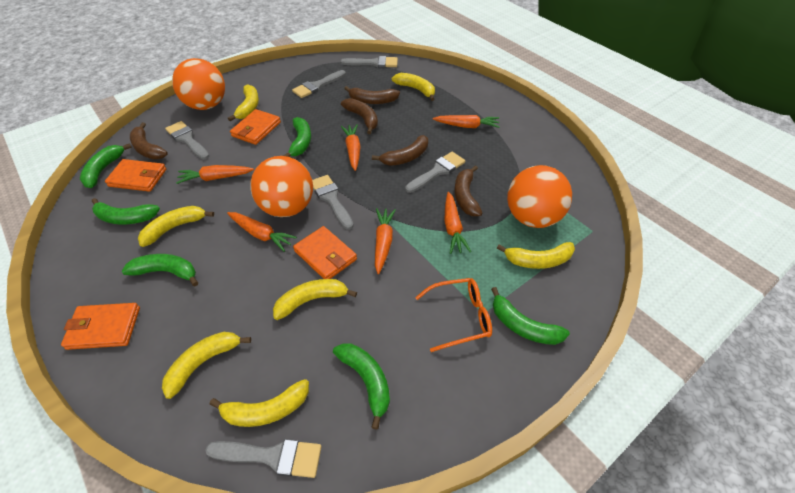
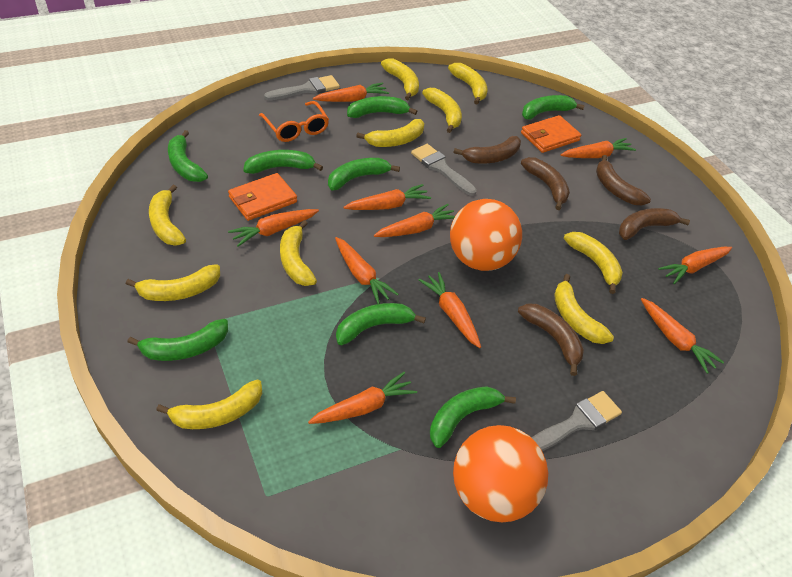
green banana: [80,143,132,188] [92,198,160,225] [122,254,198,286] [283,117,311,157] [333,343,390,430] [491,287,570,345] = 6 -> [128,319,228,361] [168,130,208,182] [244,150,323,174] [328,158,400,191] [336,303,426,345] [347,96,417,118] [430,386,516,448] [522,95,585,120] = 8
grey brush: [165,121,209,160] [205,439,322,478] [292,70,346,98] [312,175,354,230] [341,56,398,68] [405,152,465,193] = 6 -> [264,75,340,100] [411,144,477,196] [531,391,622,451] = 3
orange ball: [172,58,225,110] [251,156,313,217] [507,165,572,228] = 3 -> [450,199,522,271] [453,425,548,522] = 2
orange carrot: [176,165,254,184] [227,212,297,252] [341,124,361,171] [375,208,396,274] [433,115,500,128] [445,192,471,254] = 6 -> [228,209,319,247] [308,372,417,424] [313,83,389,102] [335,237,399,304] [344,184,431,210] [374,204,455,237] [419,272,481,348] [561,138,636,158] [641,298,724,374] [658,247,732,284] = 10
orange wallet: [61,303,140,350] [105,159,166,192] [230,109,281,145] [293,226,357,279] = 4 -> [228,173,297,221] [521,115,581,153] = 2
yellow banana: [138,206,214,247] [162,332,251,399] [210,379,309,427] [228,84,259,121] [273,279,357,320] [392,73,435,101] [497,242,575,269] = 7 -> [126,264,220,301] [149,185,186,246] [156,380,262,429] [280,220,317,286] [356,119,424,147] [381,59,419,100] [422,88,462,133] [448,63,488,105] [554,274,614,344] [564,232,623,294] = 10

